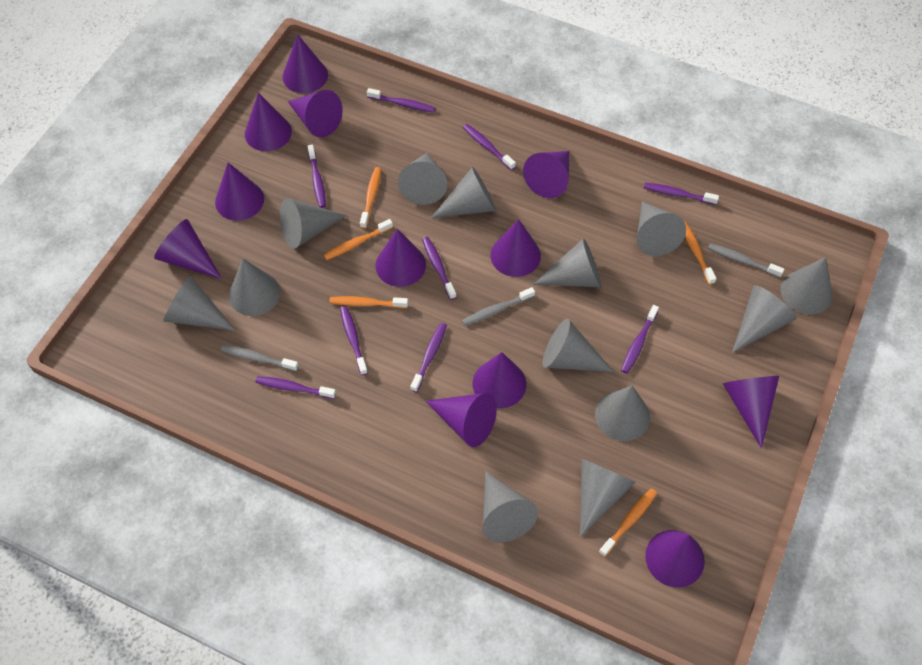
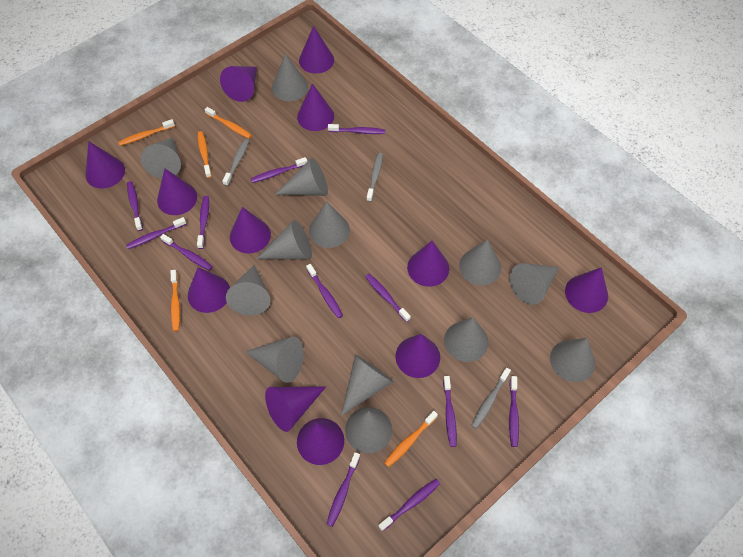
purple toothbrush: [255,376,336,399] [307,145,326,208] [340,306,368,375] [367,88,435,113] [410,323,447,392] [422,237,456,300] [463,124,516,170] [621,305,659,374] [644,183,719,205] = 9 -> [126,217,186,249] [127,181,143,231] [160,234,213,271] [197,196,209,249] [251,157,307,183] [306,264,343,318] [326,452,360,527] [328,124,385,134] [365,274,411,322] [378,479,440,532] [443,376,457,447] [509,376,519,447] = 12

